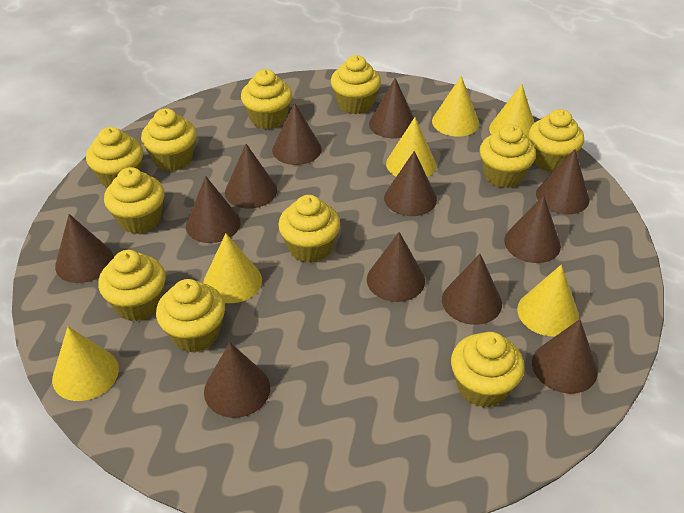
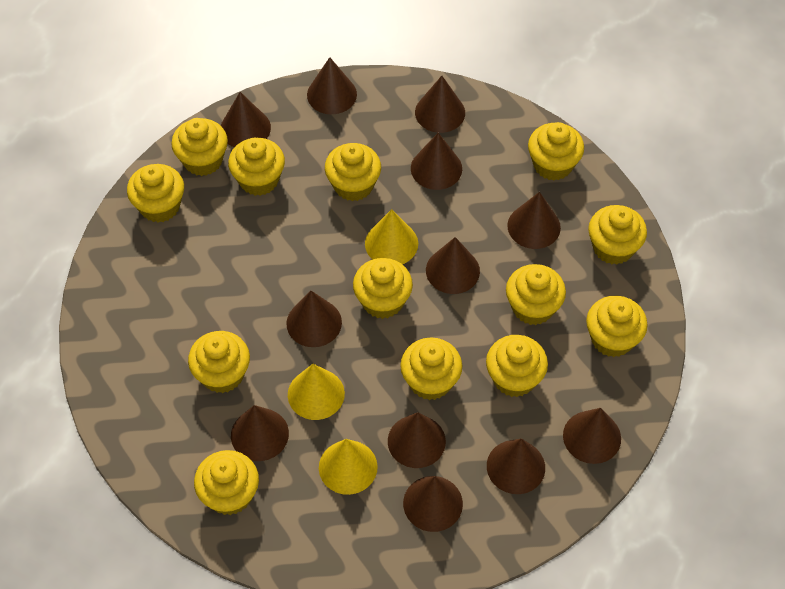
yellow cone: [52,326,119,401] [203,233,262,303] [386,117,436,177] [432,76,479,137] [489,84,535,139] [517,265,579,337] = 6 -> [288,364,345,420] [319,439,378,495] [365,209,418,264] = 3
yellow cupcake: [86,127,143,188] [98,250,166,321] [104,167,164,234] [141,108,196,171] [156,279,225,352] [241,69,292,129] [278,195,340,263] [331,55,381,114] [451,332,524,408] [480,124,536,188] [529,109,584,172] = 11 -> [127,164,184,223] [171,118,228,176] [188,331,250,393] [194,450,259,515] [228,138,285,196] [325,143,381,201] [353,258,413,319] [400,337,462,400] [486,335,548,397] [506,264,566,325] [528,122,584,181] [586,296,648,357] [588,205,647,265] = 13

